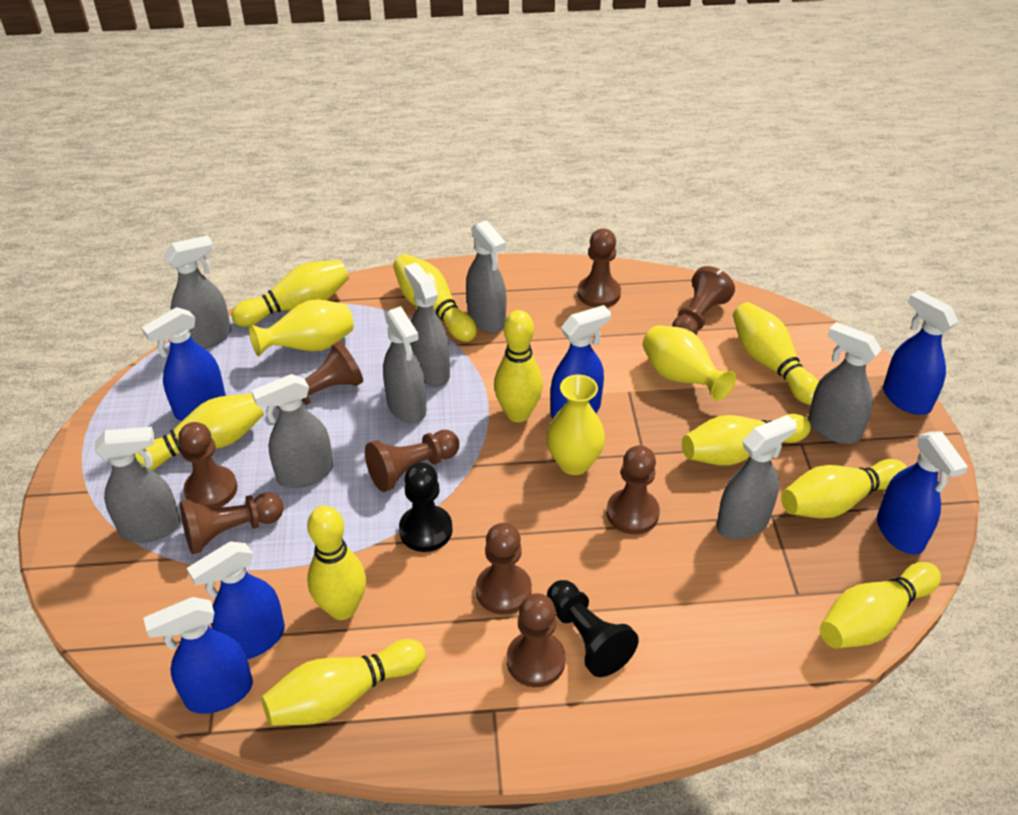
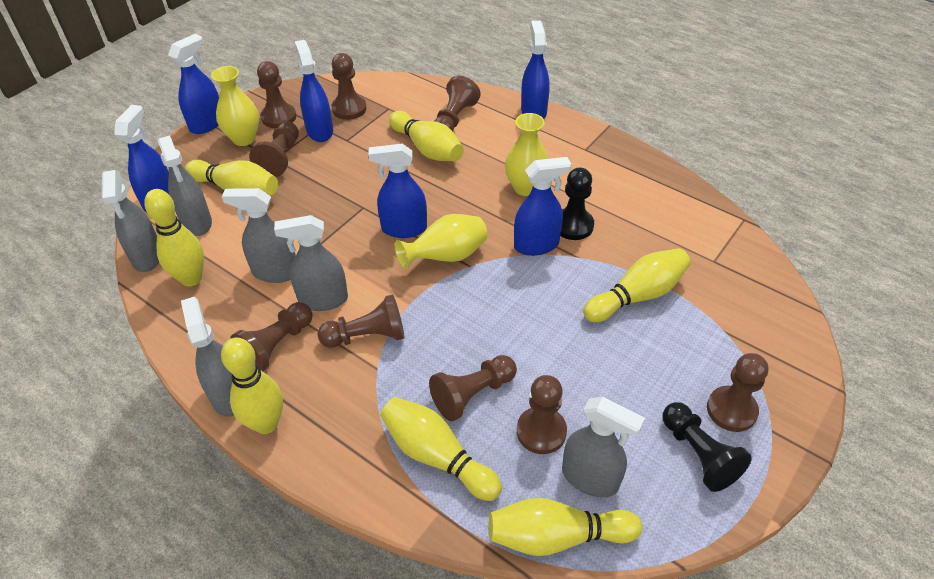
grey spray bottle: [95,427,181,542] [164,235,231,349] [251,374,333,488] [383,306,427,423] [404,263,450,387] [466,220,506,333] [717,415,797,539] [808,322,882,444] = 8 -> [102,170,159,272] [158,135,212,236] [181,297,234,417] [222,188,296,283] [274,215,348,311] [562,397,645,497] = 6
yellow bowling pin: [135,393,264,470] [231,260,349,327] [261,639,426,726] [307,506,366,620] [393,254,477,342] [494,310,543,422] [682,414,811,465] [733,302,819,405] [781,459,907,519] [820,562,941,649] = 10 -> [144,189,204,286] [185,160,278,195] [221,338,283,434] [380,397,502,501] [389,111,464,161] [489,498,642,556] [583,248,691,322] = 7

